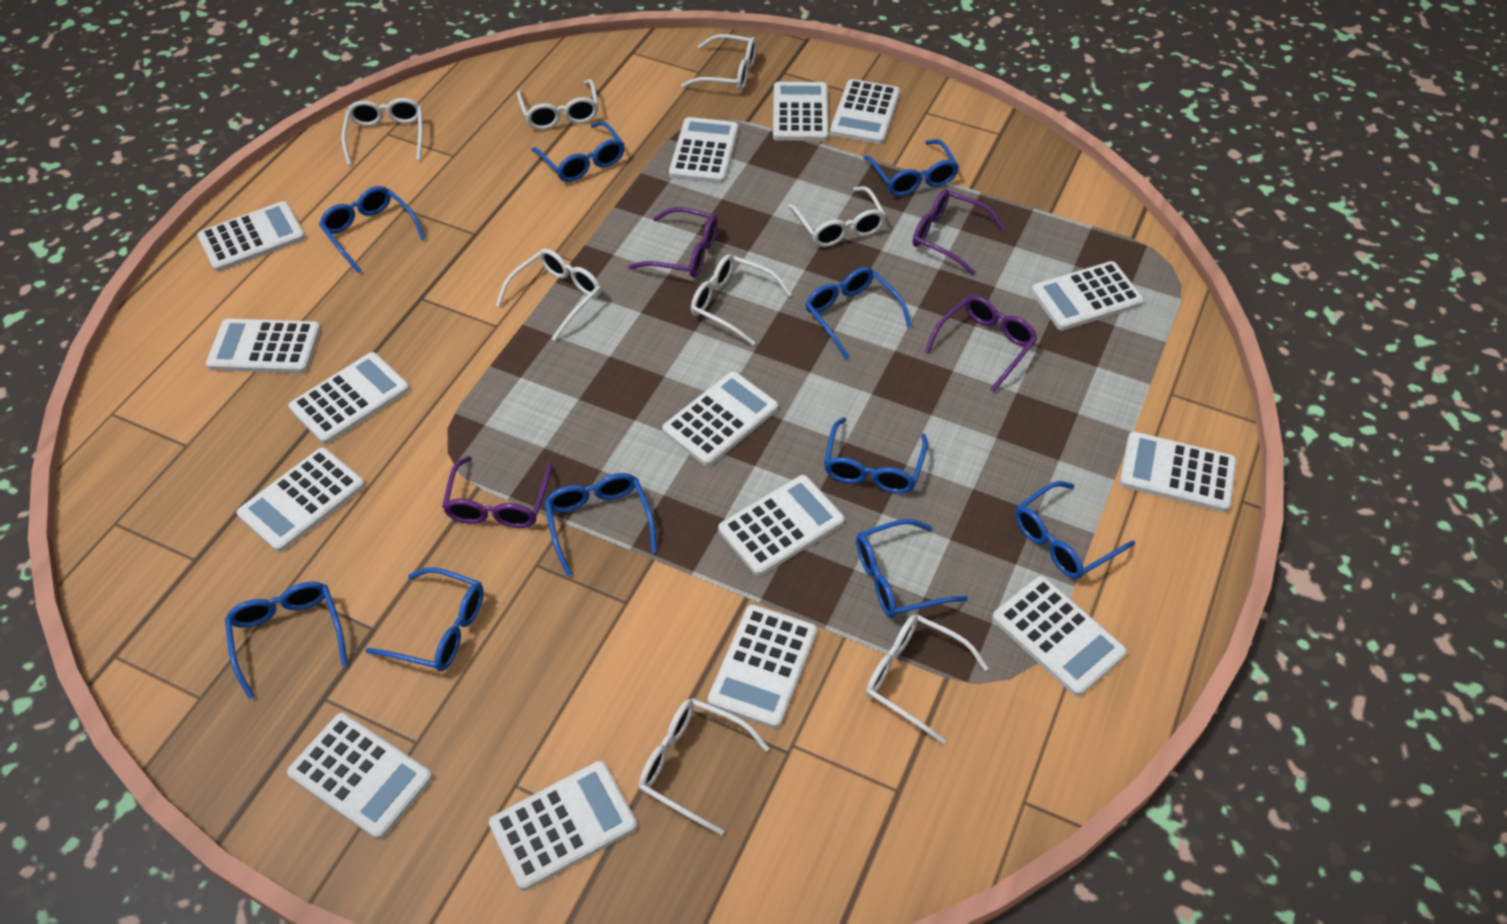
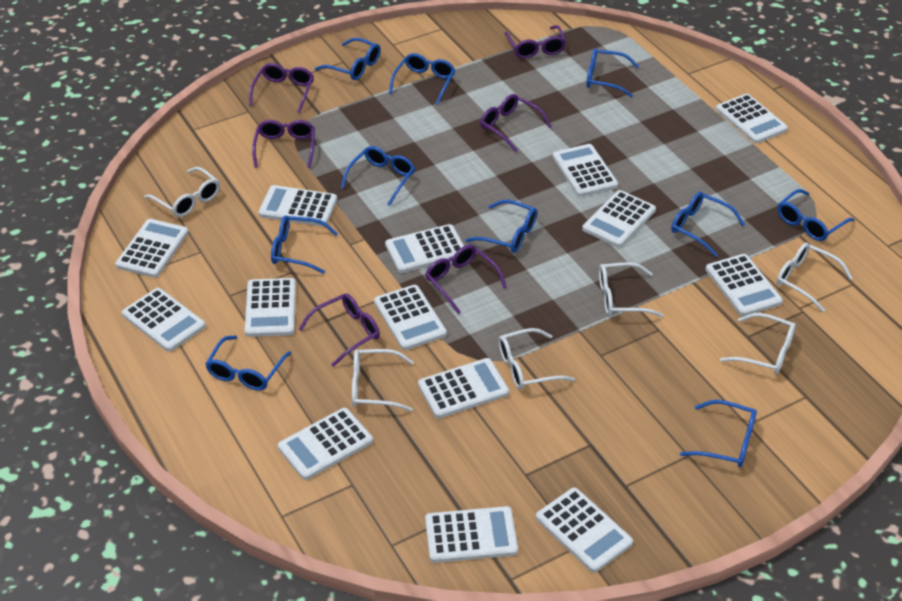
purple glasses: [442,456,553,528] [628,207,718,278] [913,189,1005,275] [925,295,1038,392] = 4 -> [249,63,314,113] [252,120,315,168] [299,293,380,367] [425,245,507,314] [480,94,552,152] [505,25,566,59] = 6
white calculator: [197,201,306,272] [206,319,321,373] [237,447,365,552] [287,713,432,839] [289,352,410,444] [489,761,637,891] [662,371,778,466] [669,117,738,183] [708,604,817,728] [718,475,845,576] [773,82,829,141] [830,79,900,144] [992,576,1127,696] [1031,261,1144,331] [1119,431,1237,512] = 15 -> [115,219,189,278] [122,288,206,352] [245,278,296,337] [258,185,337,227] [278,408,373,480] [374,285,447,350] [385,224,464,273] [418,358,509,418] [425,506,518,563] [536,487,633,573] [553,144,618,197] [582,190,656,248] [706,254,783,316] [716,94,788,143] = 14
white glasses: [341,98,423,165] [496,249,601,341] [517,79,599,130] [639,698,769,836] [681,34,756,91] [691,254,792,346] [788,186,886,247] [866,615,988,744] = 8 -> [144,167,220,217] [352,349,414,411] [498,328,575,390] [599,262,664,317] [720,313,796,374] [776,243,853,312] = 6

